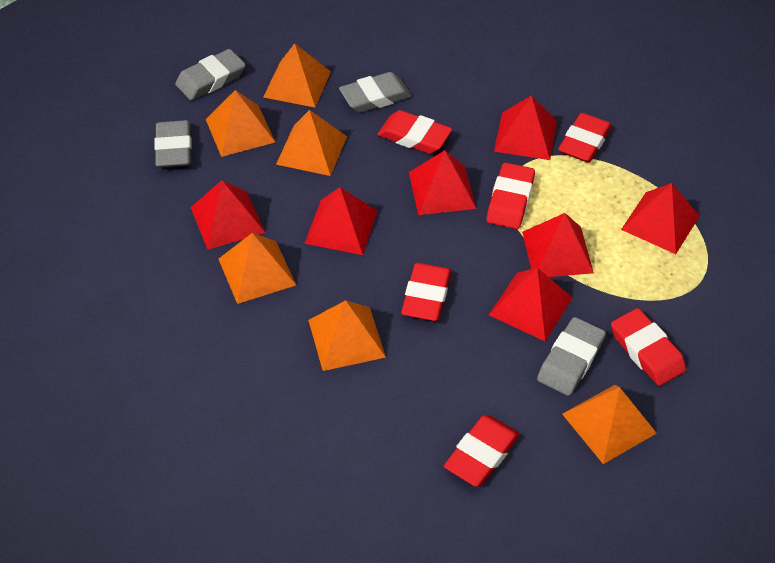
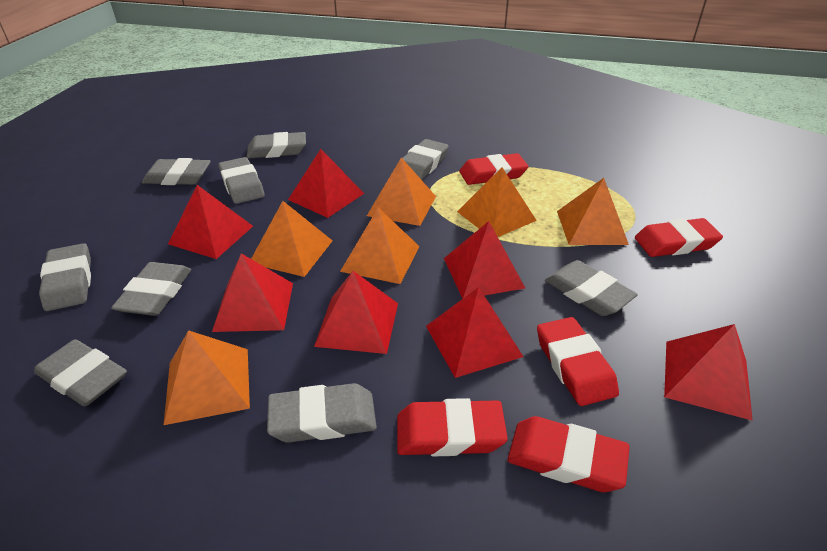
grey eraser: [154,120,192,167] [175,49,245,100] [339,72,412,113] [537,317,606,396] = 4 -> [34,339,127,406] [39,243,91,311] [111,262,191,316] [142,158,211,185] [218,157,265,204] [247,132,306,159] [267,383,377,443] [402,139,448,180] [545,260,638,316] = 9
red eraser: [377,110,452,154] [401,263,451,321] [444,415,520,487] [487,163,535,229] [558,113,612,163] [611,308,686,386] = 6 -> [397,398,508,456] [459,153,529,185] [507,416,630,492] [537,317,619,406] [635,218,723,257] = 5

